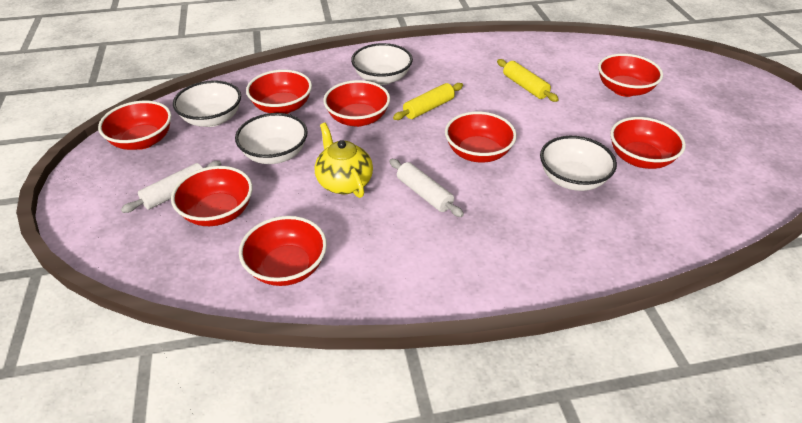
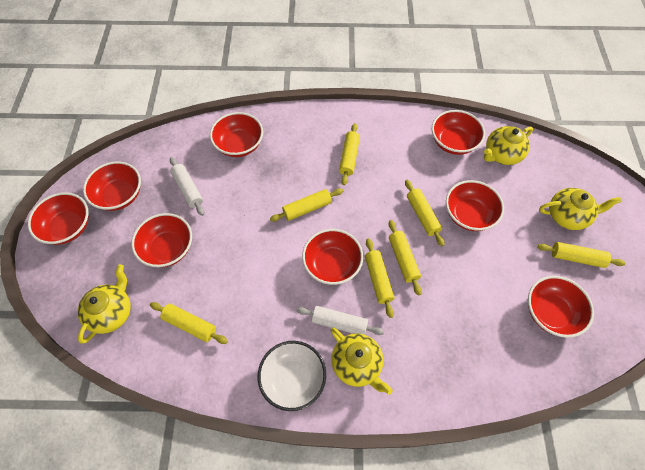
white bowl: [173,80,241,127] [235,113,308,164] [351,43,413,85] [540,136,617,191] = 4 -> [258,341,326,411] = 1
yellow rolling pin: [393,83,463,120] [497,59,559,102] = 2 -> [150,302,228,344] [270,188,343,222] [339,123,360,185] [365,238,394,318] [389,220,422,296] [405,180,445,246] [537,242,625,268] = 7
yellow teapot: [315,123,373,198] = 1 -> [77,264,131,344] [331,328,393,395] [484,126,533,165] [539,188,622,230] = 4

